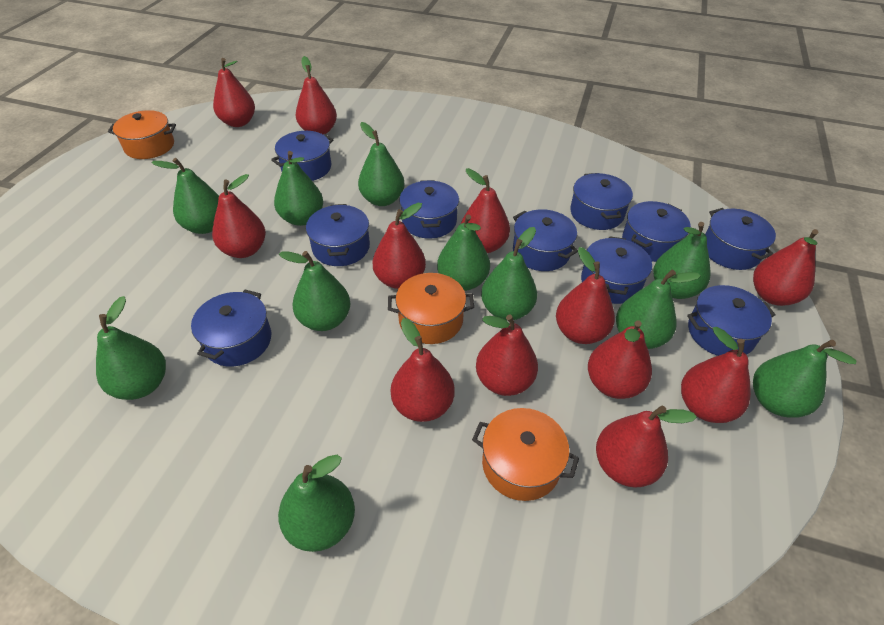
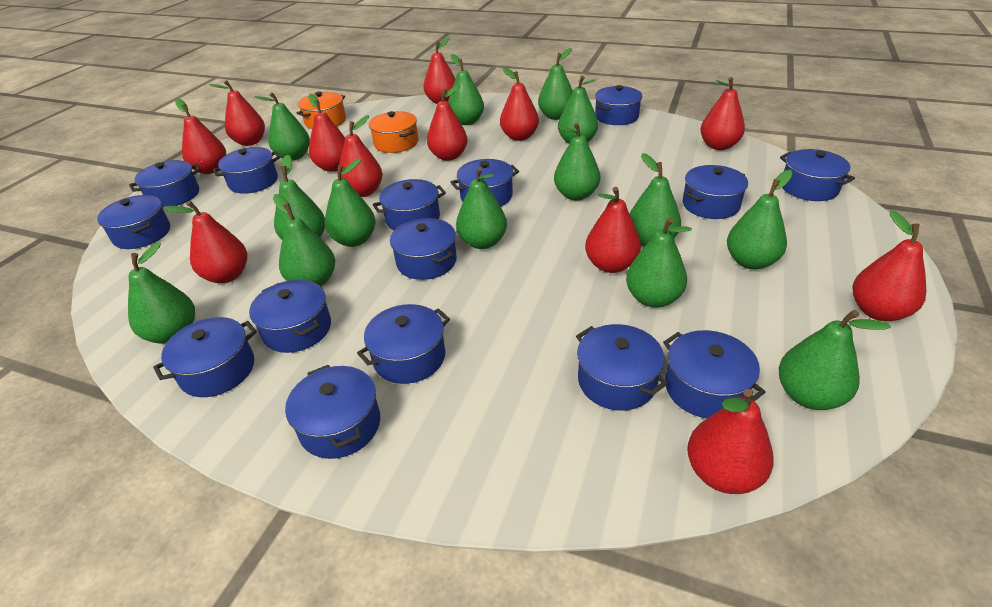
blue pot: [191,290,271,367] [271,131,333,181] [306,204,370,266] [399,180,459,239] [513,209,578,271] [570,173,633,230] [581,236,652,304] [622,201,691,262] [687,285,776,356] [705,208,776,270] = 10 -> [97,195,170,249] [129,160,200,208] [153,317,257,397] [213,147,280,194] [249,280,331,353] [285,365,380,459] [357,304,450,384] [373,179,446,230] [390,218,457,280] [451,159,519,207] [576,324,668,411] [595,85,642,125] [663,330,766,418] [683,165,748,219] [780,149,855,201] = 15
green pear: [96,296,166,400] [151,158,219,234] [274,151,323,226] [278,455,355,552] [279,251,350,331] [358,122,405,206] [437,214,490,291] [481,227,537,321] [616,270,701,349] [653,222,711,299] [753,340,857,417] = 11 -> [128,242,195,344] [254,92,310,161] [273,194,335,286] [274,155,325,240] [325,159,376,247] [448,54,484,125] [456,167,507,249] [538,48,573,120] [554,123,600,201] [558,76,598,144] [626,218,692,308] [630,153,681,247] [727,170,793,269] [779,310,891,410] = 14
orange pot: [108,110,176,159] [388,273,474,344] [472,408,579,501] = 3 -> [297,92,346,129] [369,111,418,153] = 2

